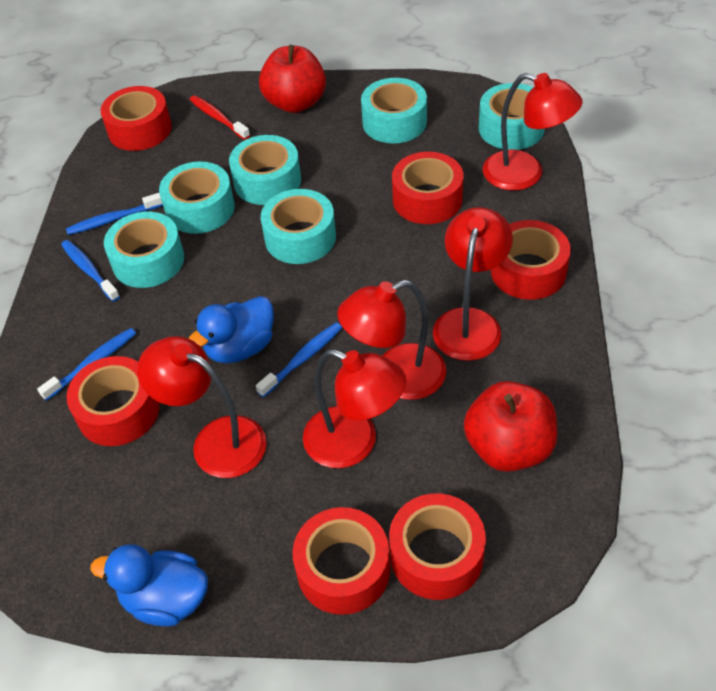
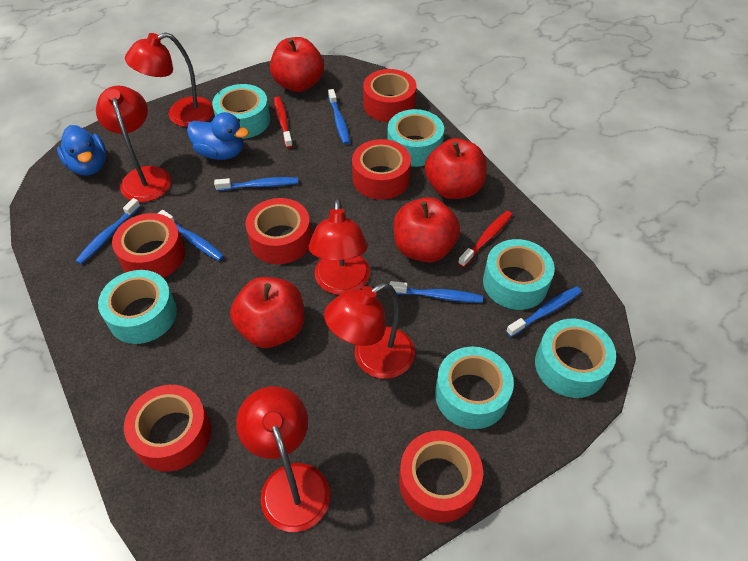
blue toothbrush: [37,328,136,401] [61,240,120,302] [66,193,163,235] [256,322,342,397] = 4 -> [75,198,141,264] [158,210,224,261] [214,177,298,191] [328,89,350,145] [390,281,483,303] [506,286,582,337] = 6
red apple: [259,45,326,113] [464,381,557,472] = 2 -> [230,277,304,348] [270,37,324,92] [394,197,460,262] [425,138,487,199] = 4
red toothbrush: [190,95,250,140] = 1 -> [274,97,293,148] [458,211,512,267] = 2

